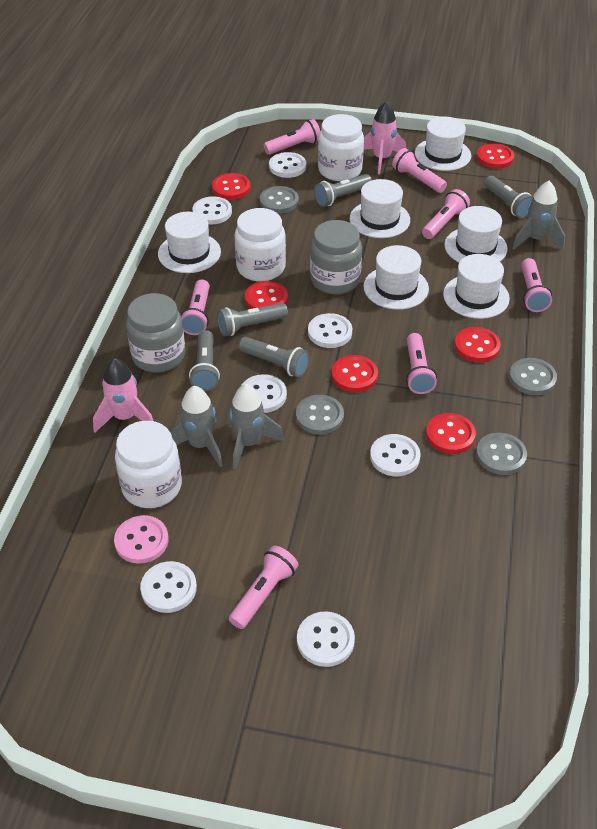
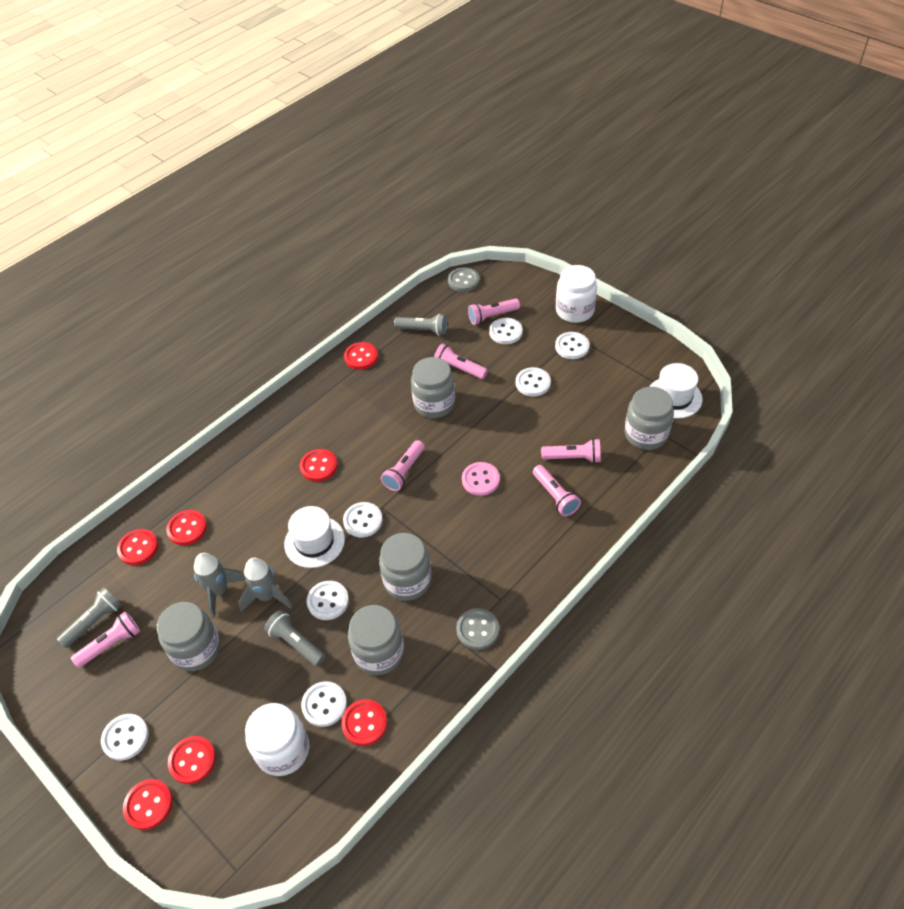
grey button: [260,186,299,213] [296,395,344,435] [476,433,527,475] [509,358,557,395] = 4 -> [448,267,480,292] [456,608,499,650] = 2
grey flashlight: [189,330,220,391] [217,303,288,336] [239,337,309,377] [314,174,372,207] [484,176,533,218] = 5 -> [57,588,122,648] [264,610,326,667] [394,314,447,336] = 3
grey jar: [126,293,185,372] [310,220,362,294] = 2 -> [157,602,221,671] [348,605,404,675] [379,533,432,601] [411,357,455,418] [625,387,674,450] = 5
grey rocket: [170,386,223,467] [228,384,284,469] [513,181,565,250] = 3 -> [194,553,245,618] [238,558,292,612] = 2
pink flashlight: [181,279,210,335] [229,546,298,629] [264,119,320,155] [392,148,447,193] [406,333,437,394] [422,189,470,239] [521,258,552,312] = 7 -> [71,611,140,668] [381,440,425,491] [434,344,488,379] [468,298,520,325] [533,465,581,516] [541,439,601,463] = 6
pink rocket: [93,358,153,433] [364,101,406,174] = 2 -> none = 0
red button: [212,173,250,200] [245,281,288,309] [332,355,378,392] [426,413,476,454] [455,327,501,362] [477,143,514,169] = 6 -> [117,529,158,565] [123,779,173,830] [166,510,207,545] [168,736,216,784] [300,449,338,482] [341,699,387,746] [344,342,378,370] = 7
white hat: [158,212,221,273] [350,179,410,238] [363,245,429,310] [415,117,471,171] [443,254,510,319] [444,206,508,262] = 6 -> [284,506,345,568] [649,363,703,419] = 2
white jar: [115,421,182,508] [235,208,286,281] [318,114,364,181] = 3 -> [245,703,309,776] [556,265,597,323] = 2

